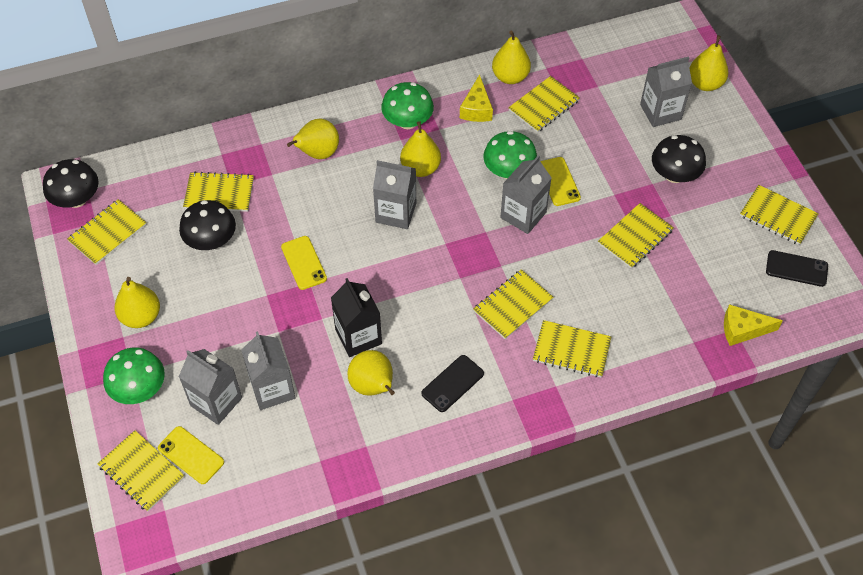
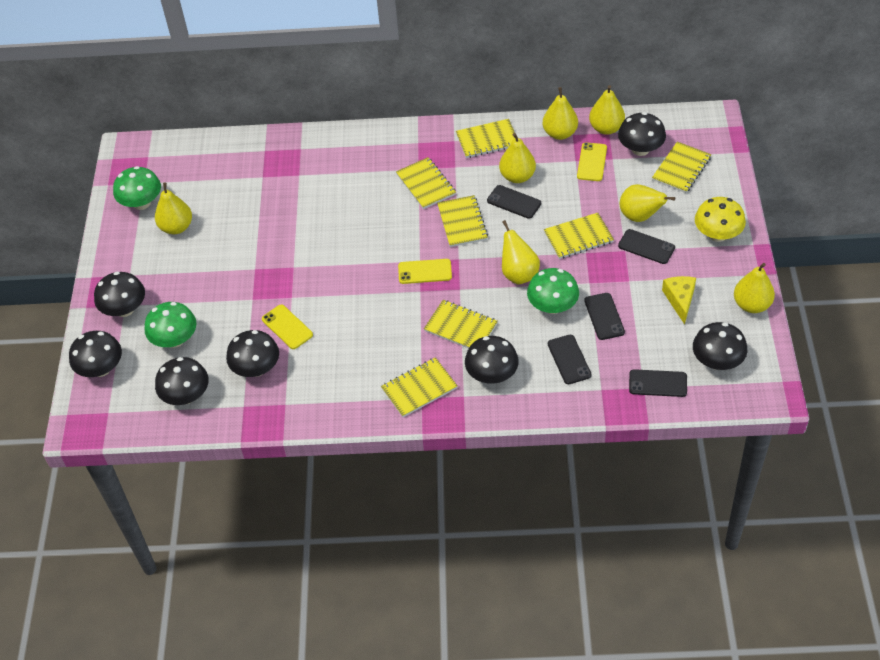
black carton: [331,278,382,357] = 1 -> none = 0
black mushroom: [43,159,99,208] [179,200,236,250] [652,135,706,183] = 3 -> [69,331,122,377] [94,272,145,317] [155,357,209,405] [226,330,279,377] [465,336,519,384] [618,112,666,156] [693,322,747,370] = 7
black phone: [421,355,484,412] [766,250,828,287] = 2 -> [487,185,541,219] [548,335,592,384] [584,293,625,340] [618,229,675,264] [629,369,687,397] = 5
grey carton: [179,349,242,425] [241,331,295,410] [373,160,416,229] [500,155,552,234] [640,56,692,127] = 5 -> none = 0
yellow cheese: [460,74,493,122] [724,304,783,346] = 2 -> [662,276,696,325] = 1
yellow mushroom: none = 0 -> [695,197,746,242] = 1
yellow notebook: [67,199,147,265] [97,430,184,512] [183,172,254,212] [473,269,553,339] [508,76,580,132] [533,320,611,378] [598,203,674,269] [740,185,819,245] = 8 -> [381,357,457,417] [396,157,456,209] [424,300,498,349] [437,195,488,247] [456,119,515,158] [544,213,614,259] [652,142,711,193] = 7
yellow pear: [114,277,160,328] [287,118,339,159] [347,350,395,396] [400,121,441,177] [492,31,531,84] [689,35,728,91] = 6 -> [155,182,192,234] [499,133,536,183] [502,220,540,284] [543,87,578,140] [589,85,625,135] [620,184,675,222] [734,263,775,313] = 7

